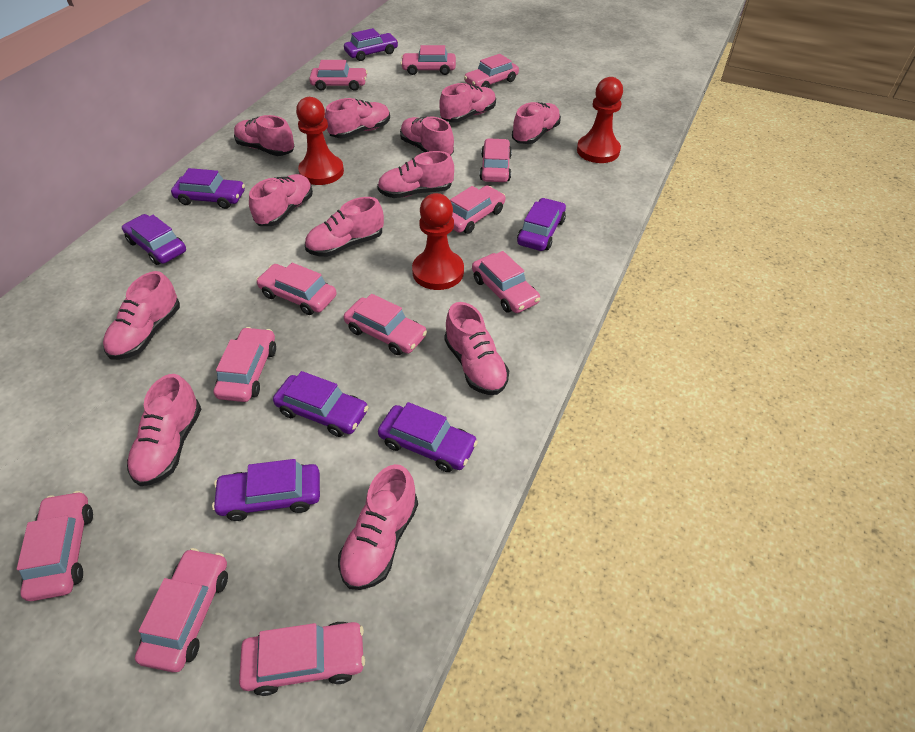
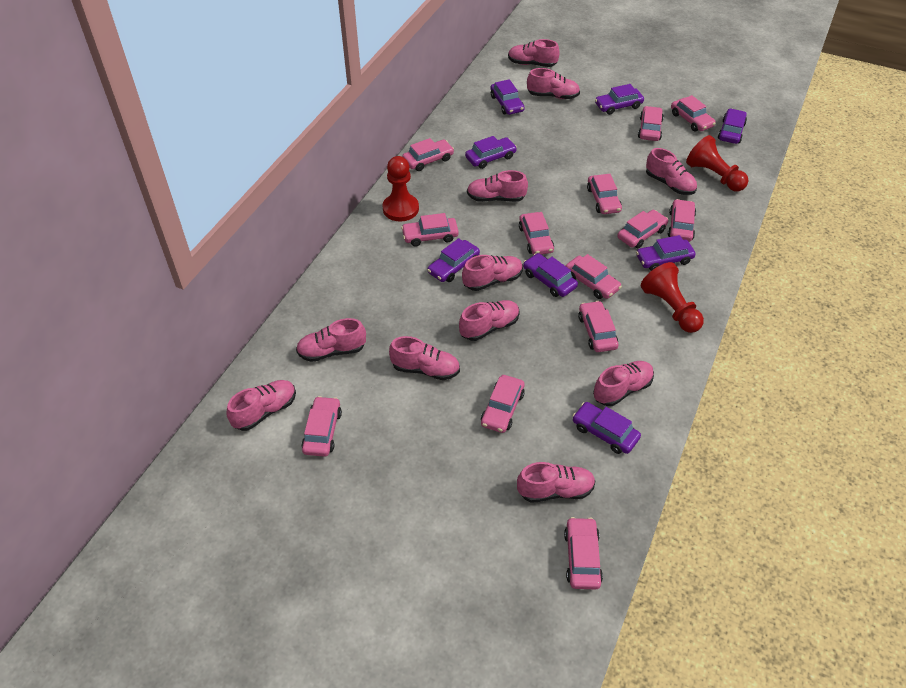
pink car: [17,491,93,601] [135,548,228,672] [213,327,276,402] [239,621,365,696] [256,263,337,315] [309,60,367,91] [344,294,427,355] [401,45,456,75] [450,186,505,234] [464,54,519,88] [472,251,540,313] [480,138,512,182] = 12 -> [302,396,342,457] [401,213,459,247] [402,138,454,171] [481,375,525,433] [519,212,554,255] [564,517,603,589] [566,254,622,299] [578,301,618,352] [587,174,622,214] [617,210,668,248] [638,106,664,141] [668,199,696,242] [671,95,716,132] = 13
pink shoe: [103,271,180,360] [127,374,201,486] [234,115,294,156] [249,174,313,226] [305,197,384,257] [325,98,390,138] [338,464,418,590] [377,151,454,198] [400,117,454,155] [439,83,496,123] [444,302,509,395] [512,102,561,144] = 12 -> [226,380,296,431] [296,318,366,362] [389,336,460,380] [459,300,520,341] [462,255,523,291] [467,170,528,202] [508,39,560,67] [517,462,596,503] [527,68,580,99] [593,361,654,406] [646,148,697,195] = 11
purple car: [122,214,186,265] [171,168,245,209] [212,459,320,521] [273,371,368,437] [344,28,398,61] [378,402,478,472] [517,198,566,251] = 7 -> [427,238,480,282] [465,136,517,169] [490,79,525,115] [523,253,578,297] [573,402,641,454] [595,84,644,115] [636,235,696,271] [718,109,747,144] = 8

